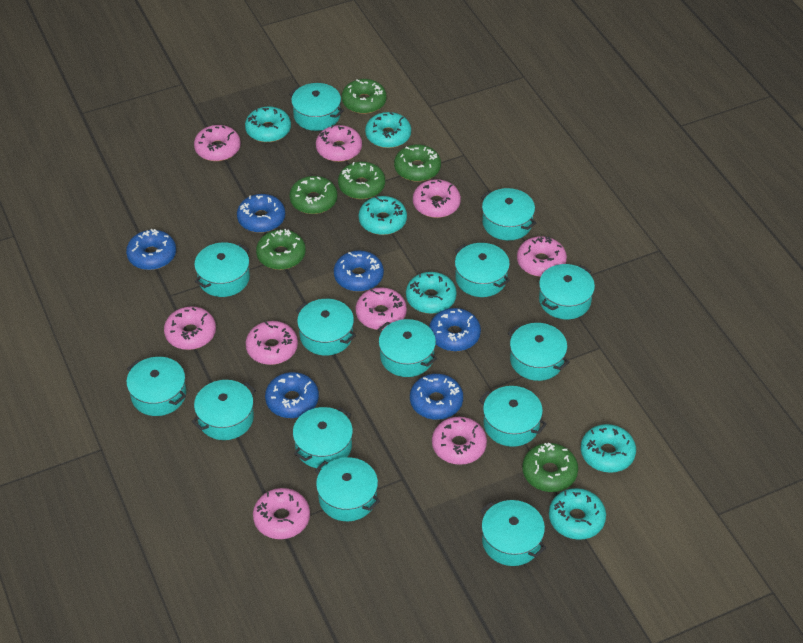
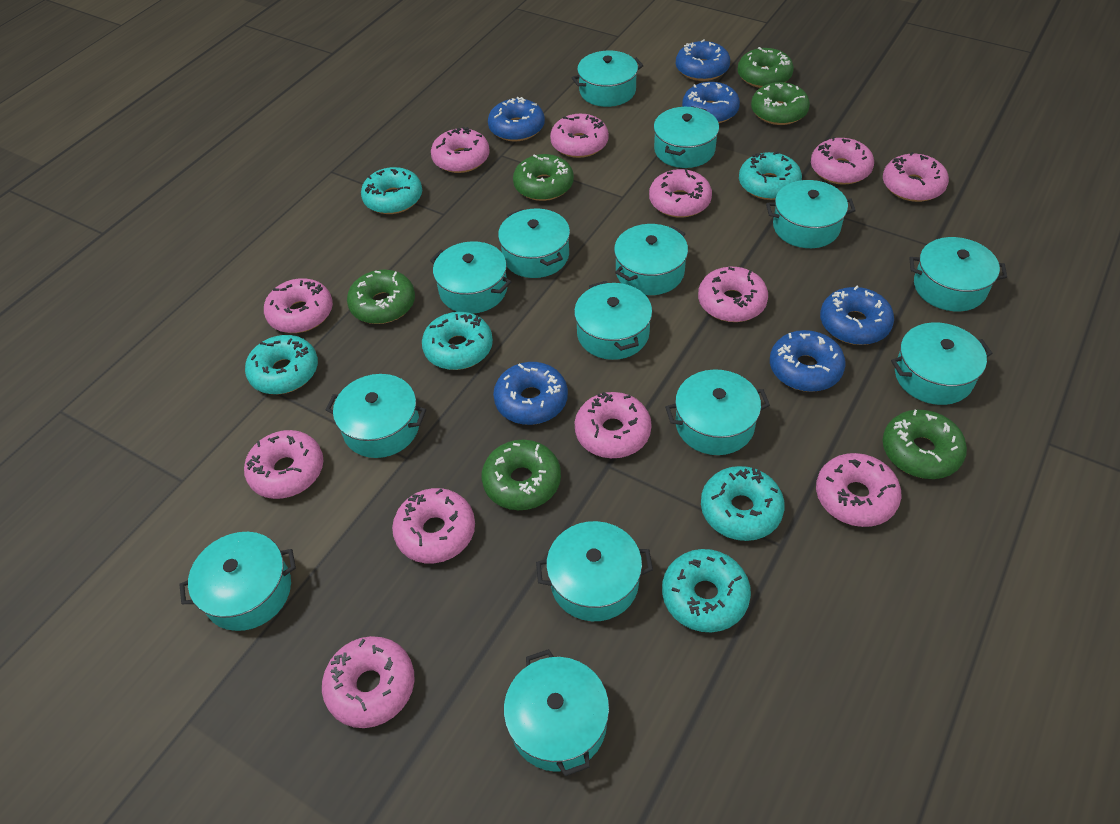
pink donut: [164,306,216,350] [194,125,241,161] [246,321,298,365] [253,488,310,539] [316,125,362,162] [356,287,407,330] [413,179,461,218] [432,417,487,465] [517,236,567,277] = 9 -> [244,430,323,499] [264,278,333,333] [322,636,414,728] [392,488,475,563] [431,127,490,173] [550,114,609,158] [575,392,652,458] [649,168,712,218] [698,267,768,322] [811,137,874,185] [816,453,901,527] [883,152,949,202] = 12

